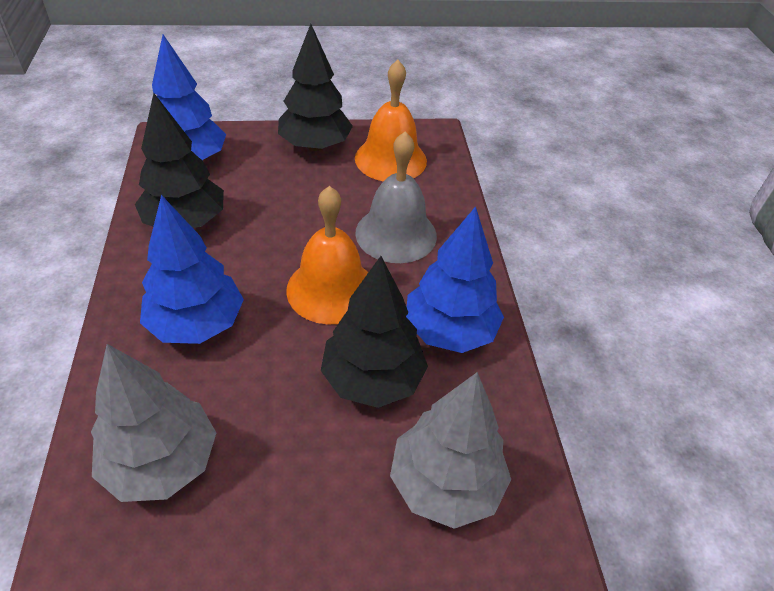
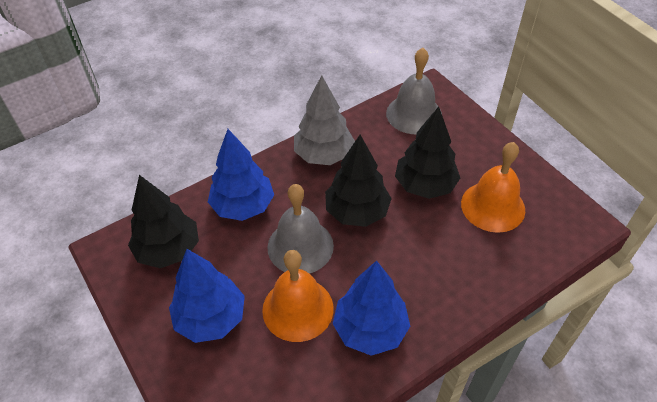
grey bell: [355,132,437,263] = 1 -> [267,184,334,274] [386,48,442,134] = 2
grey tree: [91,344,216,502] [390,372,511,529] = 2 -> [294,75,355,165] = 1

